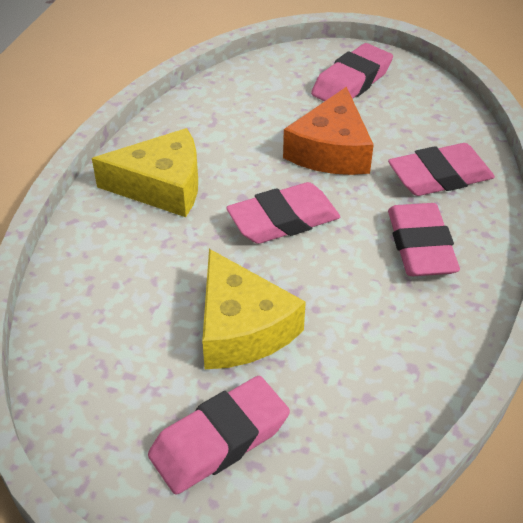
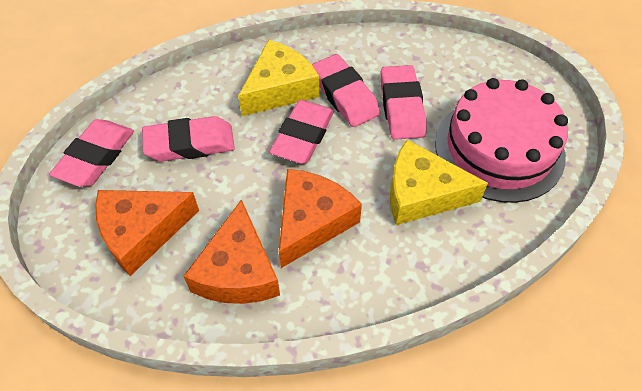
orange cheese: [283,87,374,175] = 1 -> [95,190,199,276] [183,199,280,304] [279,169,362,268] = 3
pink cake: none = 0 -> [435,78,568,203] = 1

